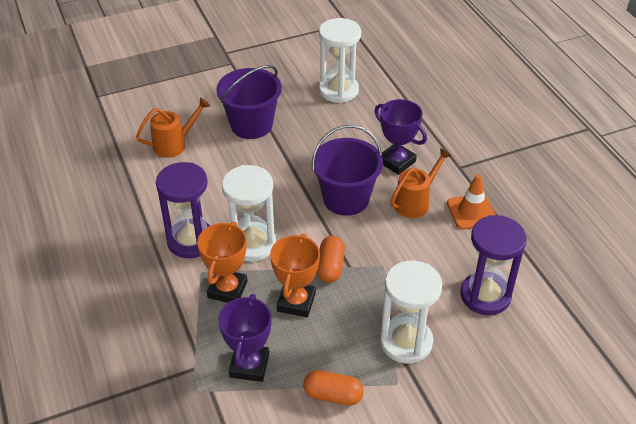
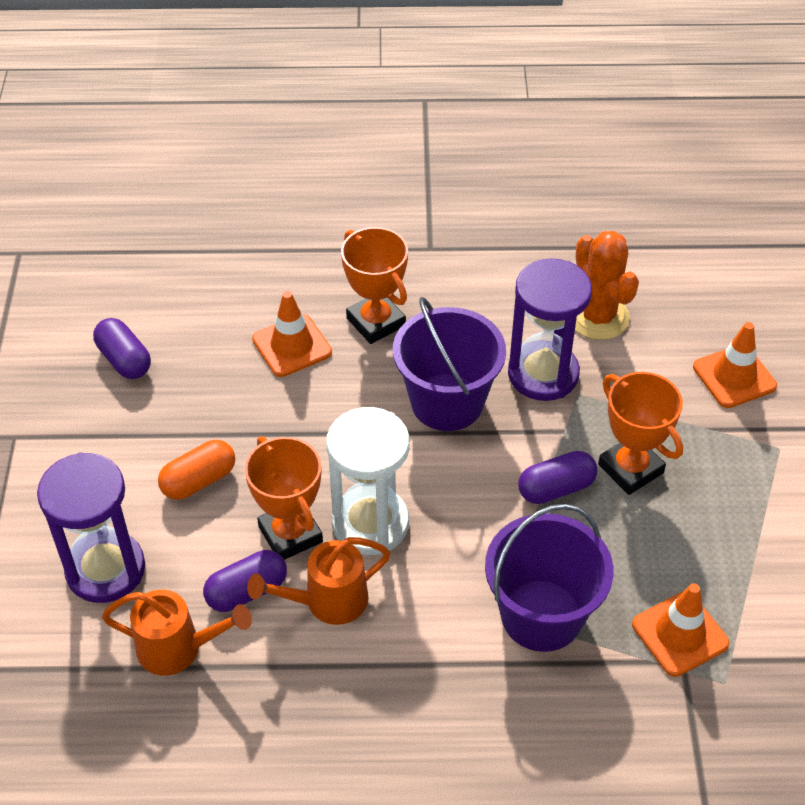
orange cactus: none = 0 -> [575,231,639,340] = 1
orange capsule: [303,370,364,406] [317,236,345,283] = 2 -> [158,440,235,500] = 1
orange traffic cone: [447,174,496,230] = 1 -> [252,291,332,377] [632,583,730,677] [693,322,777,408] = 3
orange trophy: [197,222,248,303] [270,233,320,317] = 2 -> [245,436,323,560] [341,227,408,344] [598,372,683,495] = 3
purple capsule: none = 0 -> [93,318,151,379] [203,550,287,612] [519,451,597,504] = 3
purple trophy: [218,294,271,382] [375,99,427,175] = 2 -> none = 0
white hourglass: [222,165,276,262] [319,18,361,103] [380,261,442,363] = 3 -> [326,407,410,555] = 1

